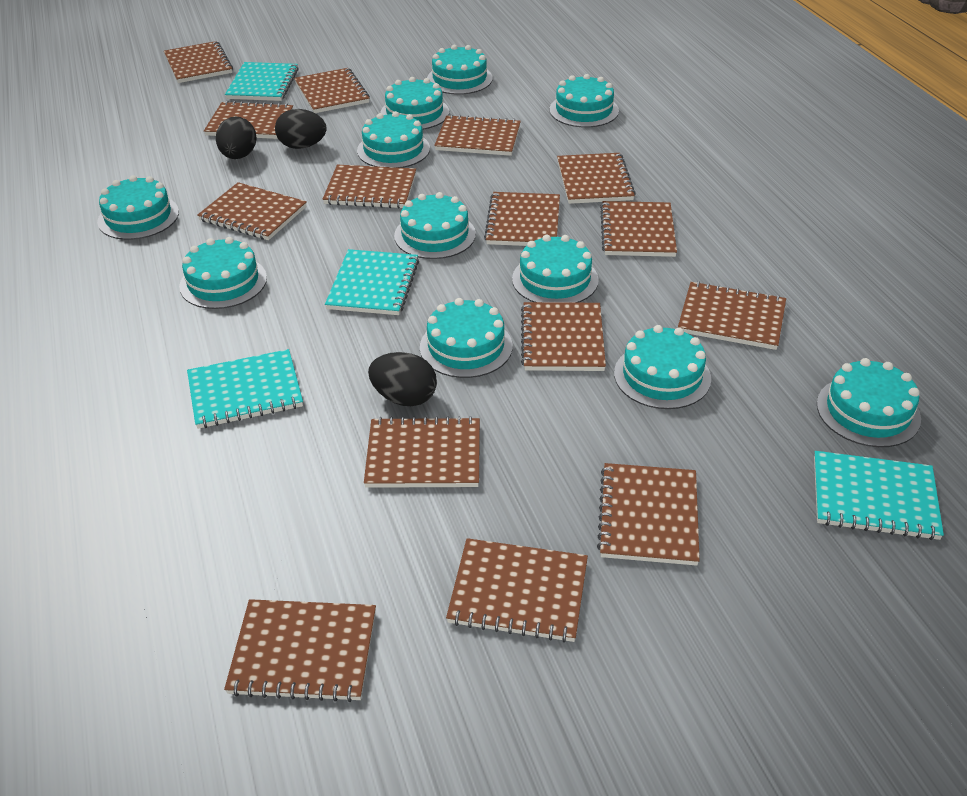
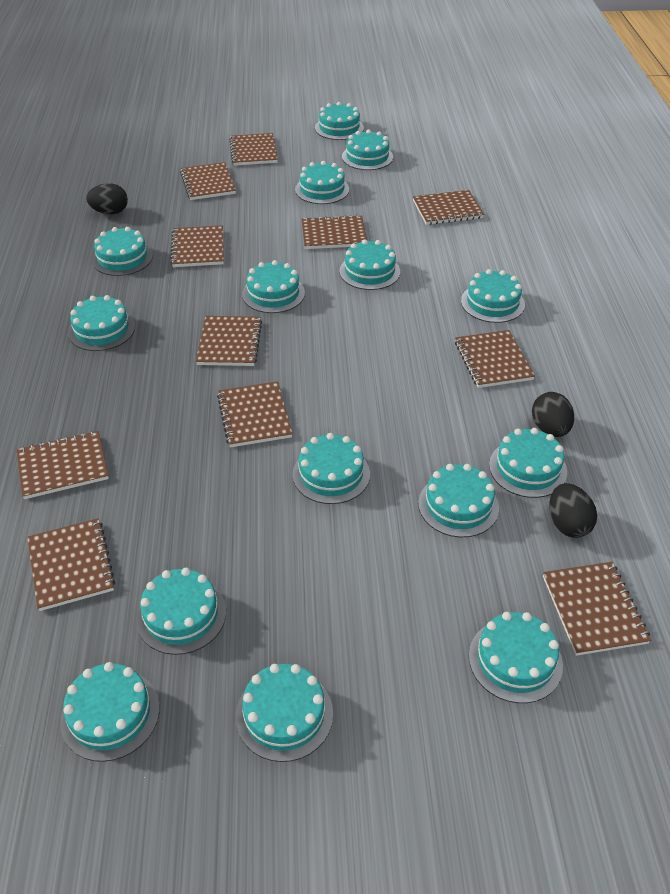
brown notebook: [164,41,233,83] [197,182,307,240] [204,101,293,139] [224,599,376,702] [294,68,370,113] [323,165,416,209] [364,416,480,488] [434,114,521,156] [446,538,588,643] [484,192,560,246] [521,302,606,371] [557,153,636,204] [597,463,700,566] [600,201,677,257] [678,281,786,350] = 15 -> [16,431,109,499] [27,518,115,611] [170,225,224,267] [180,162,236,200] [196,316,262,366] [217,381,293,447] [229,133,278,166] [301,215,367,249] [413,190,484,225] [455,330,535,388] [543,562,651,656] = 11
turquoise cake: [97,175,179,240] [179,237,267,309] [357,111,430,168] [380,77,449,130] [394,192,476,259] [420,298,513,378] [427,45,493,95] [512,235,599,303] [550,74,619,127] [614,325,711,409] [817,358,921,447] = 11 -> [60,662,159,762] [68,295,135,351] [92,227,153,276] [136,568,226,655] [236,664,333,762] [242,260,305,313] [292,433,370,504] [295,161,349,204] [315,102,364,140] [339,239,400,290] [342,130,393,170] [418,464,499,537] [461,269,525,323] [469,612,563,703] [489,428,567,498] = 15
turquoise notebook: [187,349,303,429] [225,62,299,101] [325,249,419,315] [814,451,944,540] = 4 -> none = 0

